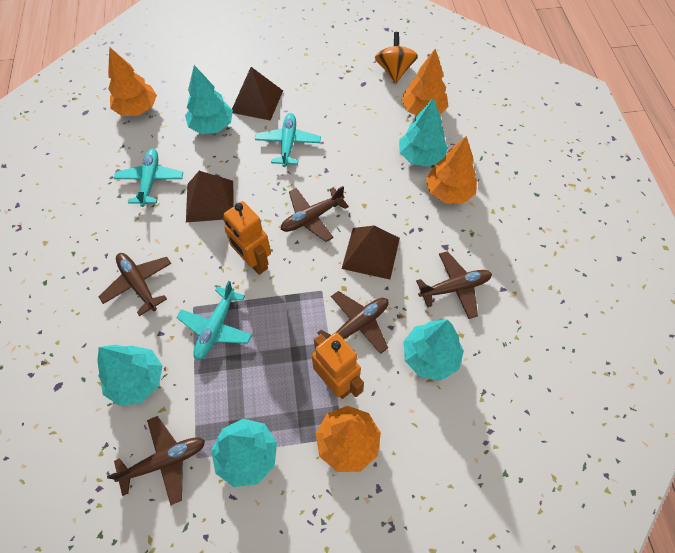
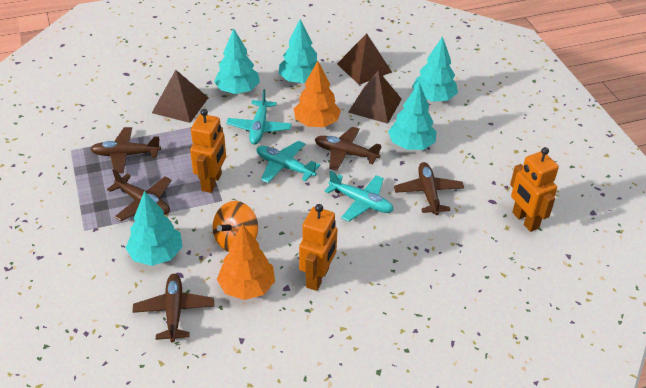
orange robot: [223,201,271,275] [312,332,364,399] = 2 -> [190,109,226,193] [299,204,337,291] [510,147,559,232] = 3
orange tree: [108,47,157,116] [316,406,381,472] [401,49,448,115] [426,136,477,204] = 4 -> [217,224,275,300] [294,61,341,127] = 2

